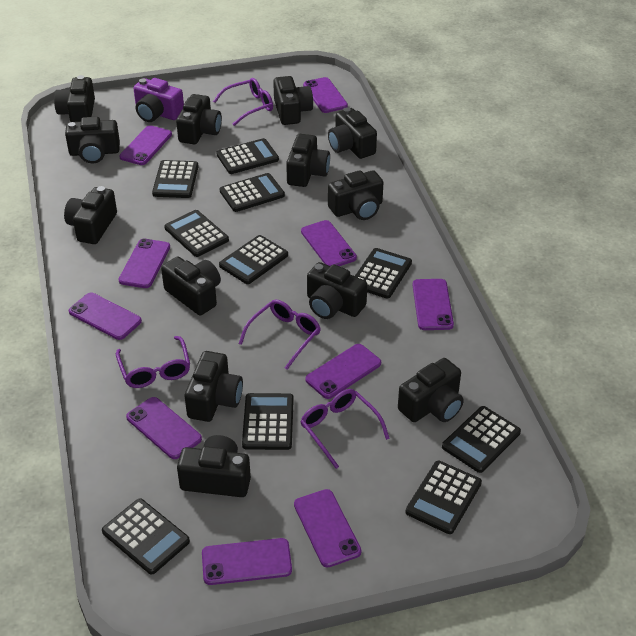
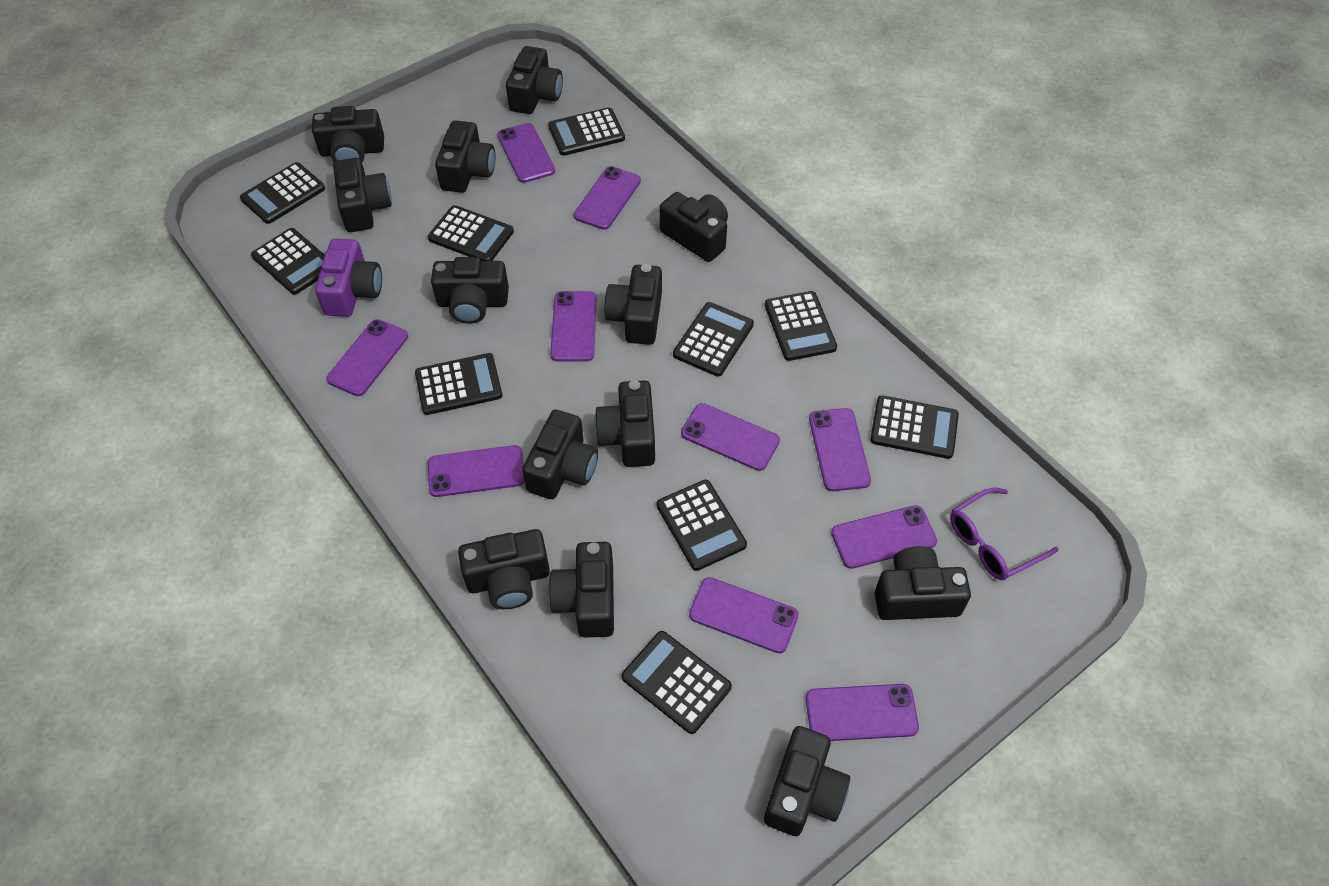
purple glasses: [116,336,190,388] [213,78,273,126] [239,299,321,370] [300,389,390,469] = 4 -> [950,487,1059,580] = 1

